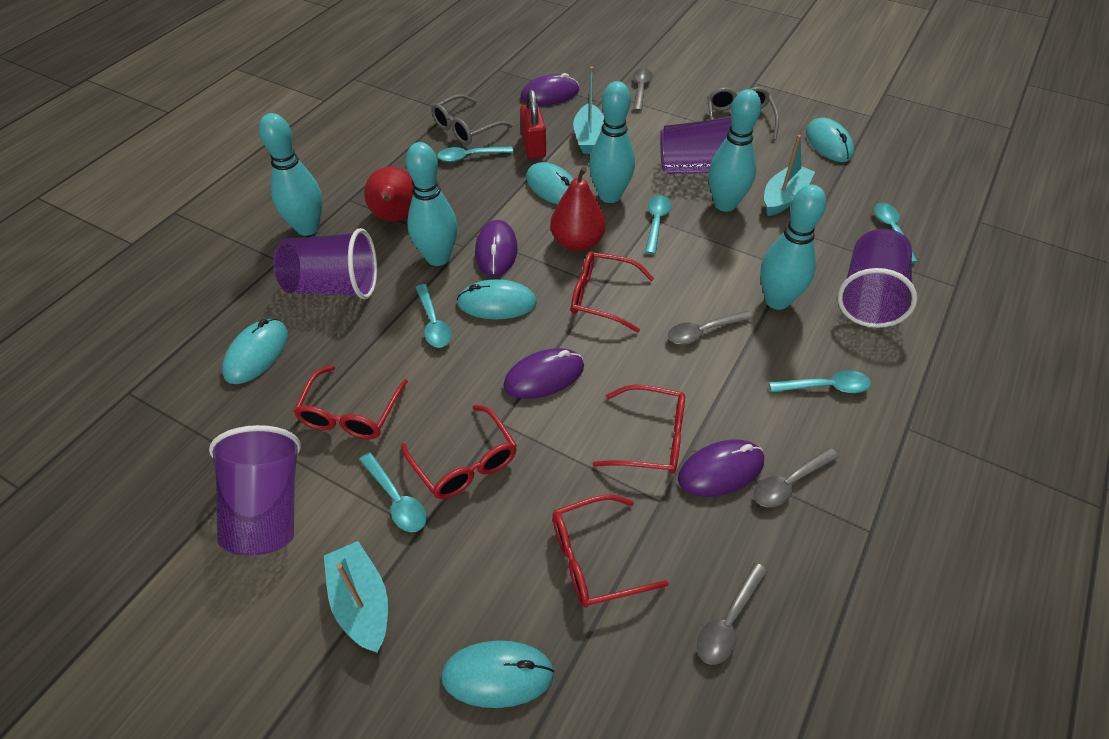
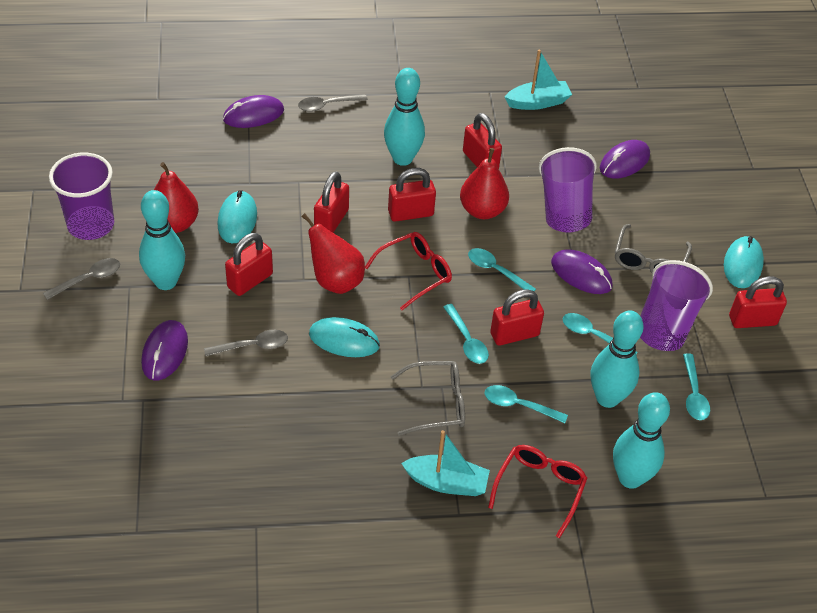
grey spoon: [633,68,653,111] [668,311,753,345] [697,563,768,665] [753,448,839,508] = 4 -> [43,258,120,300] [204,330,288,356] [298,94,368,112] = 3
purple cup: [209,425,301,555] [273,228,377,299] [660,116,731,175] [837,229,917,328] = 4 -> [49,153,114,240] [539,147,597,233] [640,260,713,351] = 3
red glasses: [293,365,408,439] [401,405,517,499] [553,495,669,608] [571,251,654,333] [593,384,685,474] = 5 -> [365,232,452,310] [488,445,587,538] = 2
red padlock: [520,89,546,159] = 1 -> [225,233,273,296] [314,172,349,232] [388,168,436,222] [463,113,502,169] [490,289,544,346] [729,276,787,328] = 6
red pear: [364,167,413,222] [550,167,606,251] = 2 -> [154,162,199,233] [302,213,365,294] [460,148,509,219] = 3
turquoise boat: [324,541,388,653] [573,66,605,154] [764,135,815,216] = 3 -> [401,430,490,496] [505,49,572,110] = 2
turquoise bowling pin: [259,113,322,236] [406,142,458,266] [589,81,635,203] [709,89,761,212] [760,185,826,310] = 5 -> [139,190,185,290] [384,68,425,166] [591,310,644,408] [613,392,670,489] = 4
turquoise mouse: [222,319,288,384] [441,640,555,708] [457,279,537,319] [526,162,574,205] [806,118,854,162] = 5 -> [217,191,257,243] [309,317,380,357] [724,236,764,288] = 3
turquoise spoon: [359,452,427,532] [415,284,452,348] [437,146,513,162] [645,195,671,254] [769,370,871,393] [874,203,918,263] = 6 -> [444,304,489,364] [468,248,536,291] [484,385,568,423] [563,313,638,354] [683,353,710,420] = 5

